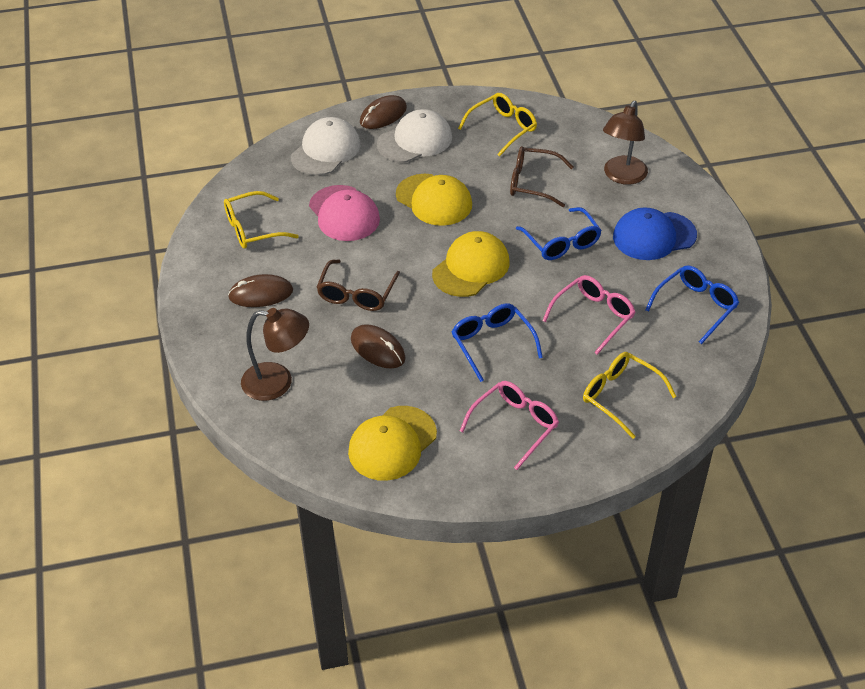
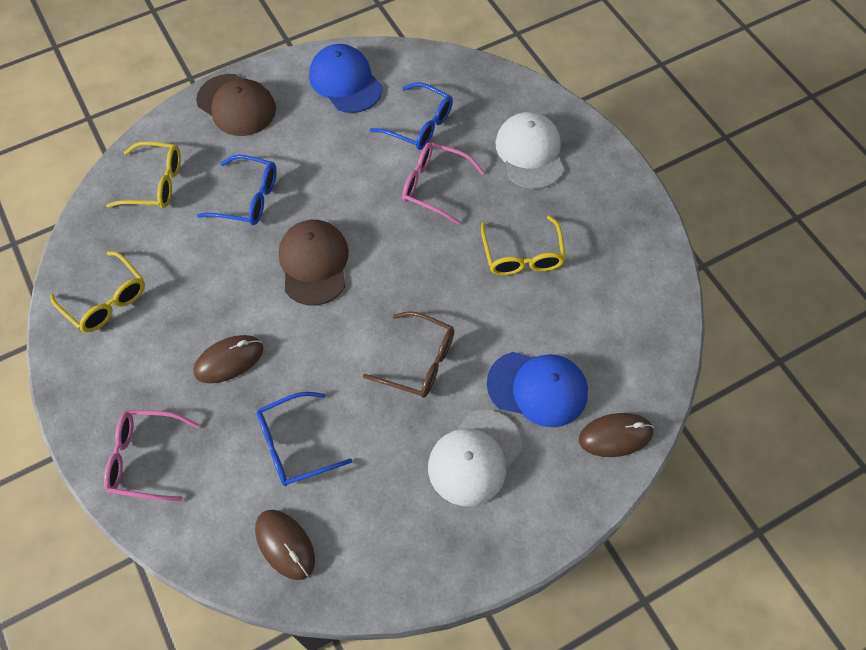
blue cap: [613,207,697,260] = 1 -> [309,44,383,113] [487,352,588,427] = 2
brown cap: none = 0 -> [196,74,276,136] [279,220,349,306] = 2
brown glasses: [316,259,400,311] [510,146,573,207] = 2 -> [363,311,454,398] = 1
brown lamp: [241,308,309,401] [603,101,648,185] = 2 -> none = 0
pink cap: [309,185,380,241] = 1 -> none = 0
yellow cap: [348,406,437,481] [396,174,472,226] [432,231,510,297] = 3 -> none = 0

